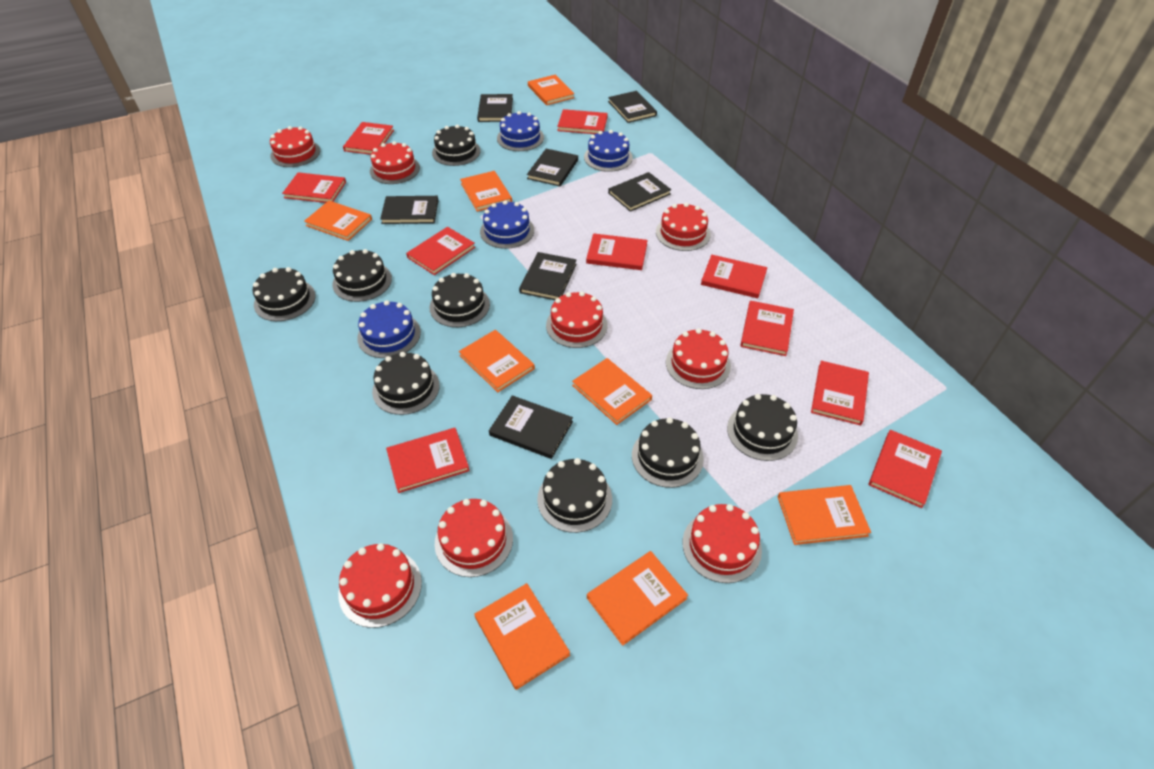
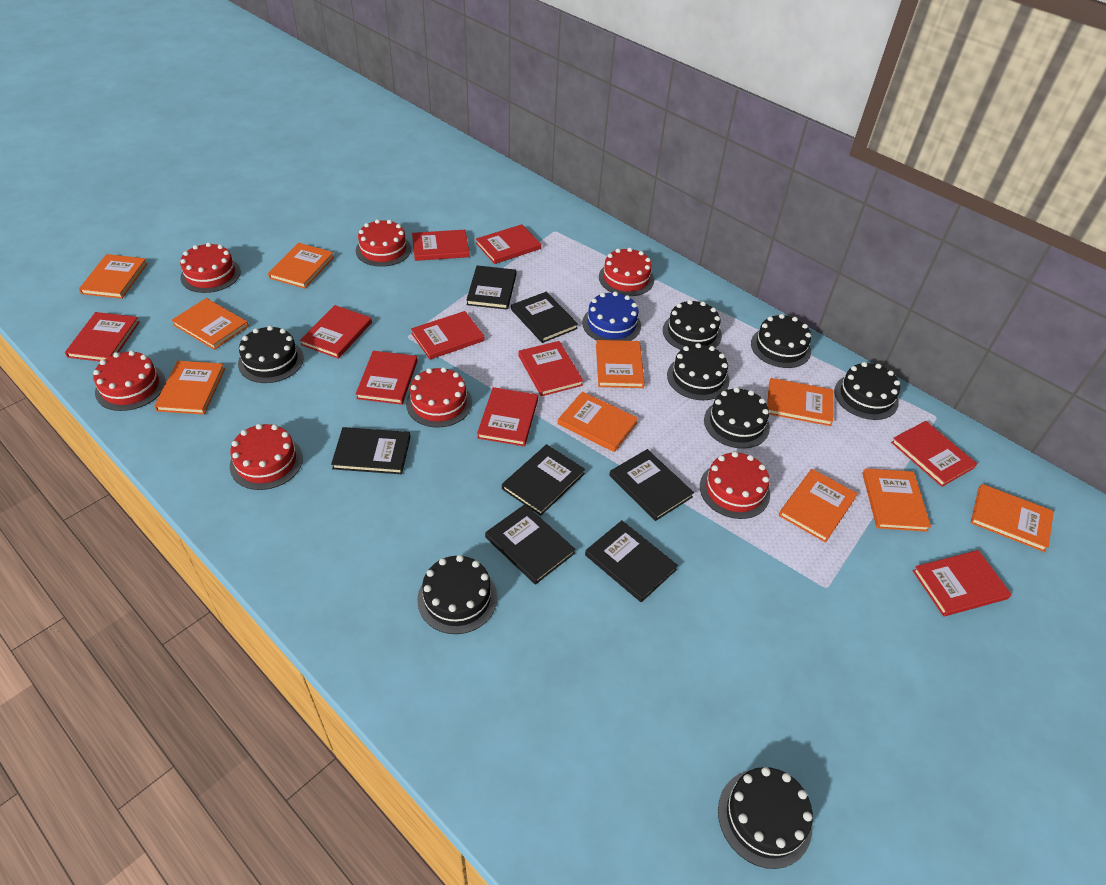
blue cake: [357,300,421,358] [480,200,534,249] [497,111,544,151] [584,130,633,172] = 4 -> [582,291,641,341] = 1
orange book: [304,201,372,241] [459,330,535,392] [460,171,512,212] [474,583,570,690] [528,75,575,105] [572,358,652,425] [587,551,688,646] [778,485,871,545] = 8 -> [79,254,148,299] [154,361,225,415] [171,298,249,350] [268,243,334,289] [558,392,638,452] [596,340,645,388] [767,378,833,426] [779,469,858,543] [862,468,931,532] [971,484,1054,552] = 10
red cake: [270,126,320,167] [338,543,422,628] [370,141,420,184] [435,499,513,577] [546,292,608,348] [656,203,710,251] [666,328,731,389] [683,504,762,583] = 8 -> [93,350,166,411] [180,242,241,293] [230,424,303,490] [356,219,411,267] [406,367,472,427] [599,248,654,296] [700,452,770,519] = 7

